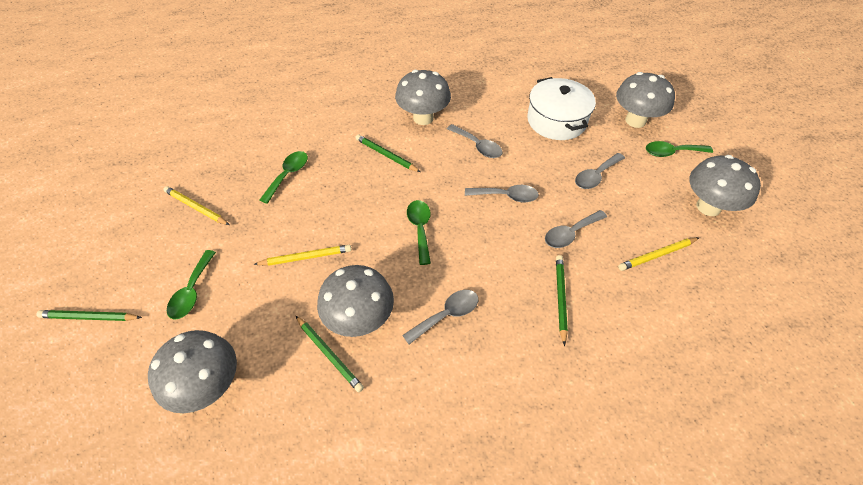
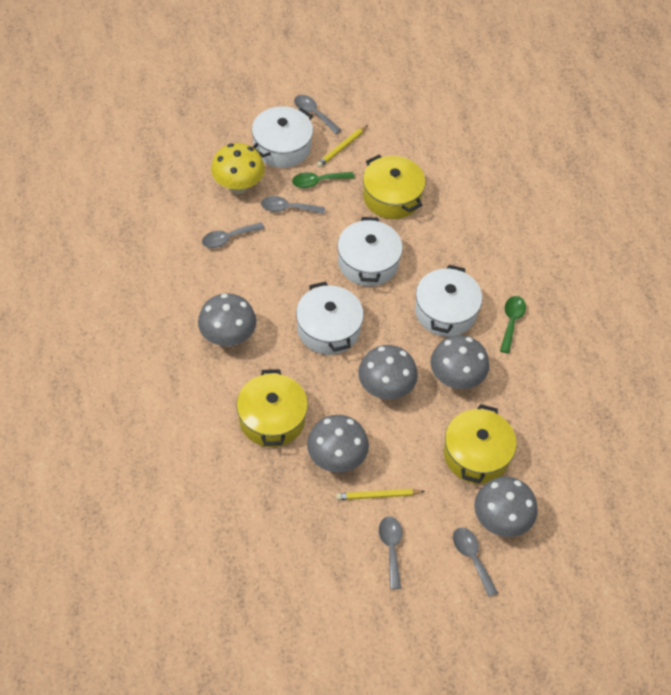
green pencil: [36,310,142,321] [295,315,364,392] [355,134,420,172] [556,255,568,346] = 4 -> none = 0
green spoon: [167,250,216,320] [260,151,308,204] [407,200,431,265] [646,141,713,157] = 4 -> [292,172,354,188] [500,296,526,353] = 2
white pot: [527,77,596,140] = 1 -> [252,106,313,168] [296,281,364,355] [337,217,403,286] [415,265,482,337] = 4
yellow mushroom: none = 0 -> [211,143,265,194] = 1
yellow pencil: [163,186,229,225] [253,245,351,266] [618,238,699,271] = 3 -> [316,125,368,168] [336,489,425,500] = 2
yellow pot: none = 0 -> [236,369,308,447] [363,155,426,219] [444,404,517,484] = 3

